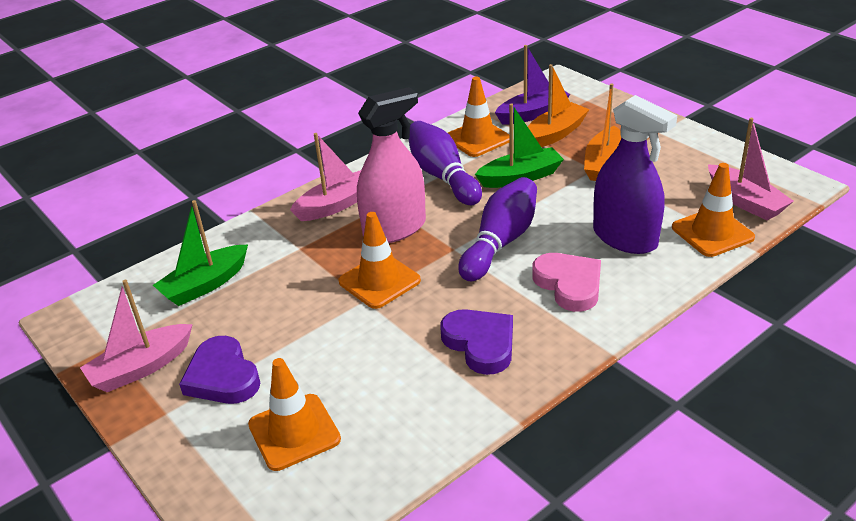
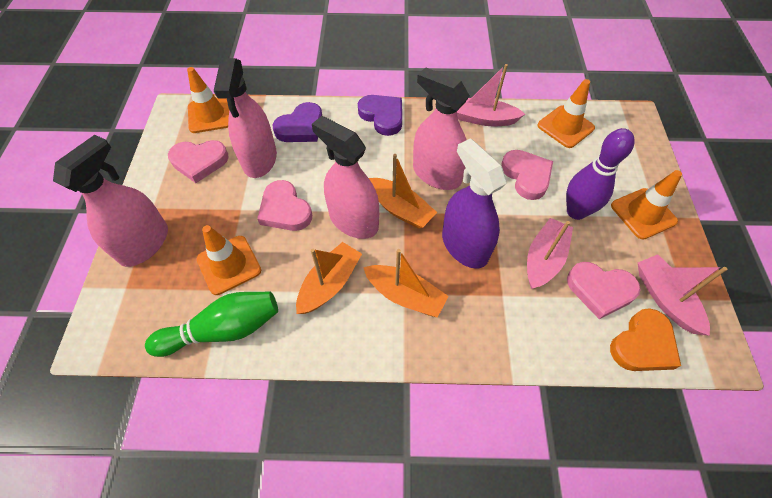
green boat: [153,200,248,306] [475,104,564,188] = 2 -> none = 0
green bowling pin: none = 0 -> [145,292,278,357] = 1
orange boat: [528,64,590,147] [584,83,622,181] = 2 -> [296,242,362,314] [363,249,449,318] [369,154,437,229] = 3
orange heart: none = 0 -> [610,308,681,371] = 1
pink heart: [532,253,601,312] = 1 -> [168,140,229,183] [257,180,312,231] [501,150,553,200] [567,262,641,319] = 4
pink spray bottle: [357,87,426,243] = 1 -> [53,135,168,267] [214,58,277,178] [312,116,379,239] [413,67,470,190] = 4
purple boat: [495,45,570,125] = 1 -> none = 0
purple bowling pin: [408,121,482,205] [458,177,537,281] = 2 -> [566,128,635,220] = 1

